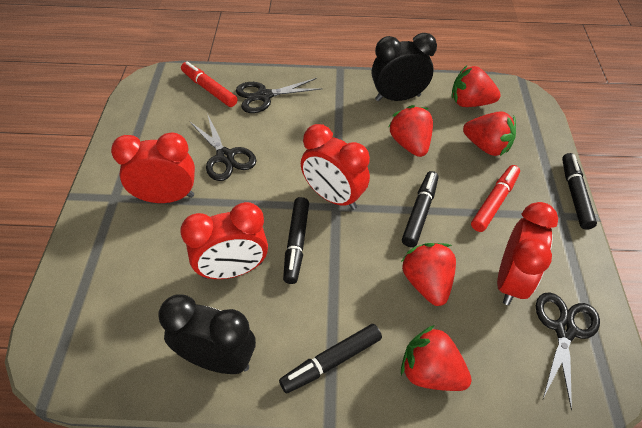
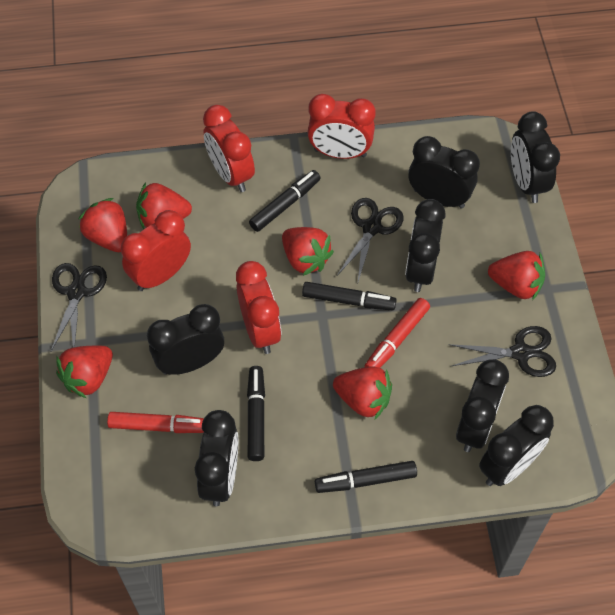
black clock: [158,294,256,374] [372,33,437,101] = 2 -> [147,304,224,375] [195,410,238,506] [405,199,446,292] [408,136,480,208] [456,359,509,452] [479,405,554,486] [511,111,560,203] = 7
red strawberry: [388,105,433,157] [401,243,456,306] [401,325,472,391] [451,65,501,107] [463,111,516,156] = 5 -> [56,345,113,398] [79,198,127,252] [136,183,192,229] [282,227,334,276] [333,366,392,419] [488,251,545,301] = 6

